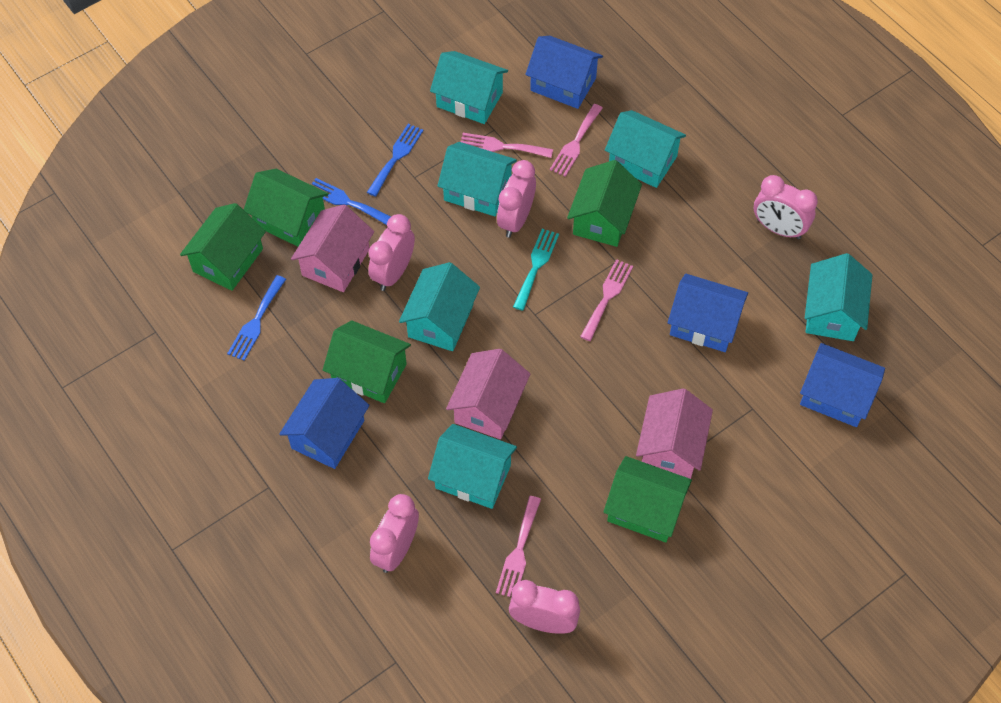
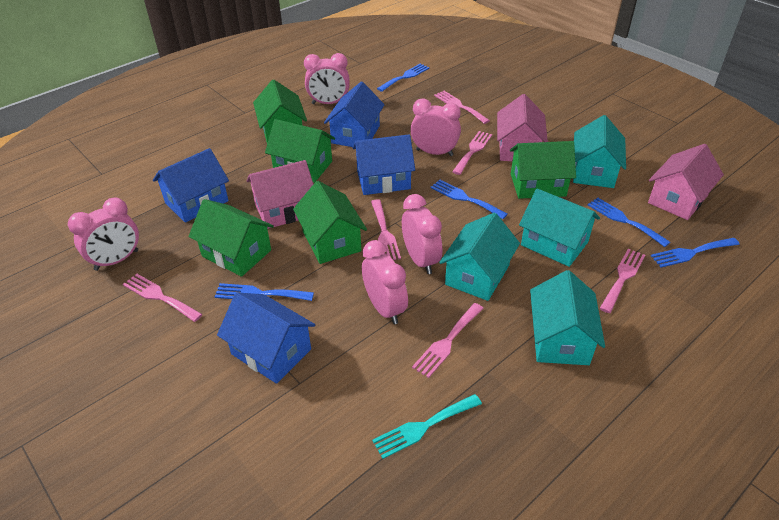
blue fork: [227,275,286,361] [312,178,391,225] [367,124,424,197] = 3 -> [214,283,314,301] [377,63,430,92] [430,180,508,219] [588,198,670,247] [651,238,740,268] = 5
pink fork: [461,133,553,158] [496,496,541,597] [550,104,603,177] [580,259,633,341] = 4 -> [123,274,203,322] [371,199,401,260] [412,303,484,378] [434,91,490,124] [452,131,492,175] [599,249,645,313] = 6
turquoise house: [399,262,480,351] [428,424,517,509] [430,51,508,124] [437,142,517,216] [605,110,686,188] [805,253,872,341] = 6 -> [439,213,520,301] [519,189,600,267] [530,270,605,365] [573,115,626,188] = 4

